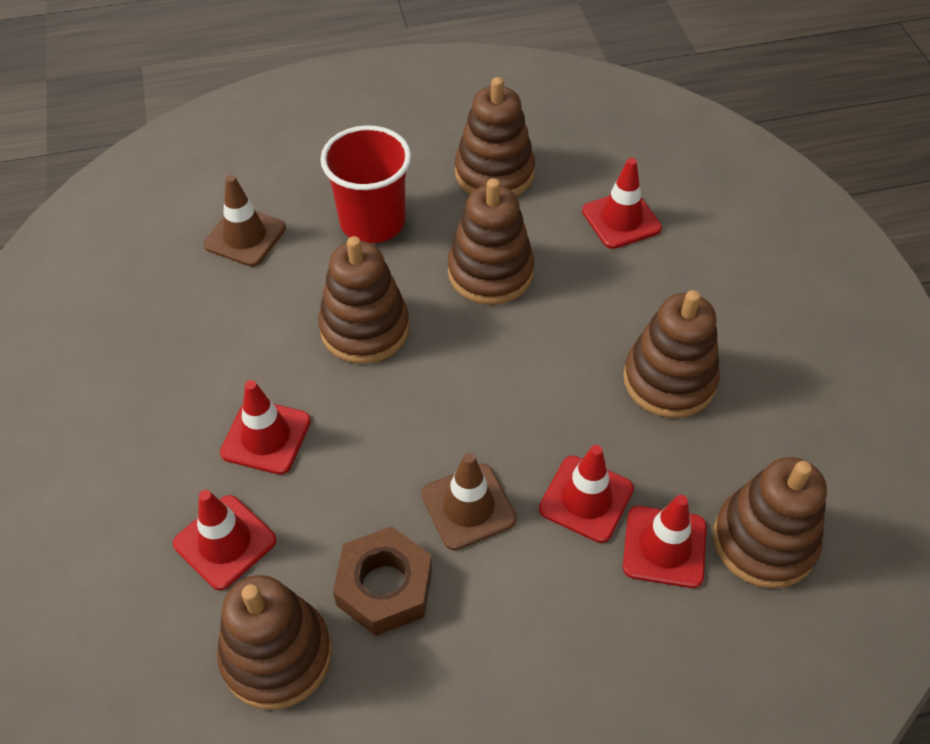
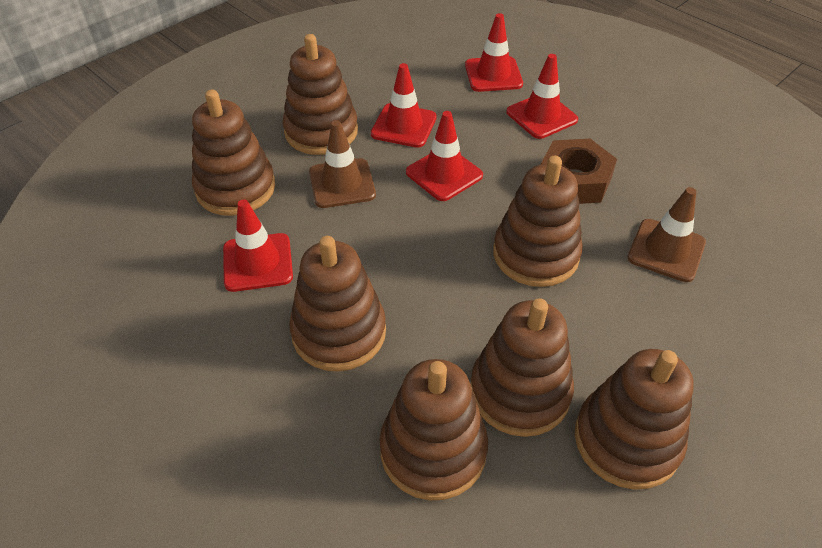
brown stacking toy: [217,575,332,710] [318,236,409,364] [448,178,534,305] [455,77,535,196] [623,290,720,418] [713,457,827,588] = 6 -> [192,90,275,216] [283,34,358,155] [289,236,386,372] [380,359,488,501] [471,298,574,437] [493,156,583,287] [575,349,694,490] = 7
red cup: [320,125,411,243] = 1 -> none = 0

